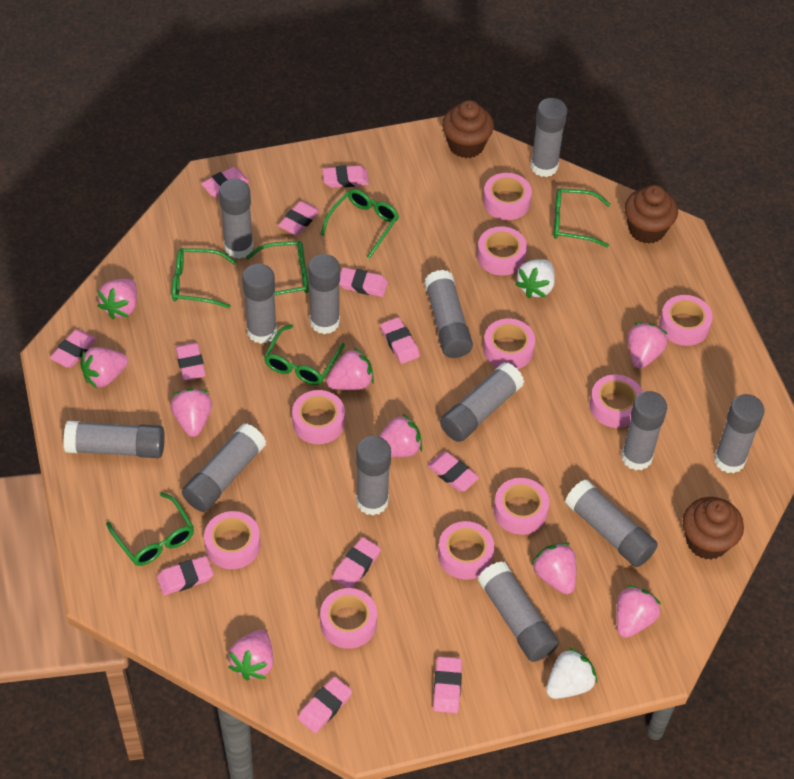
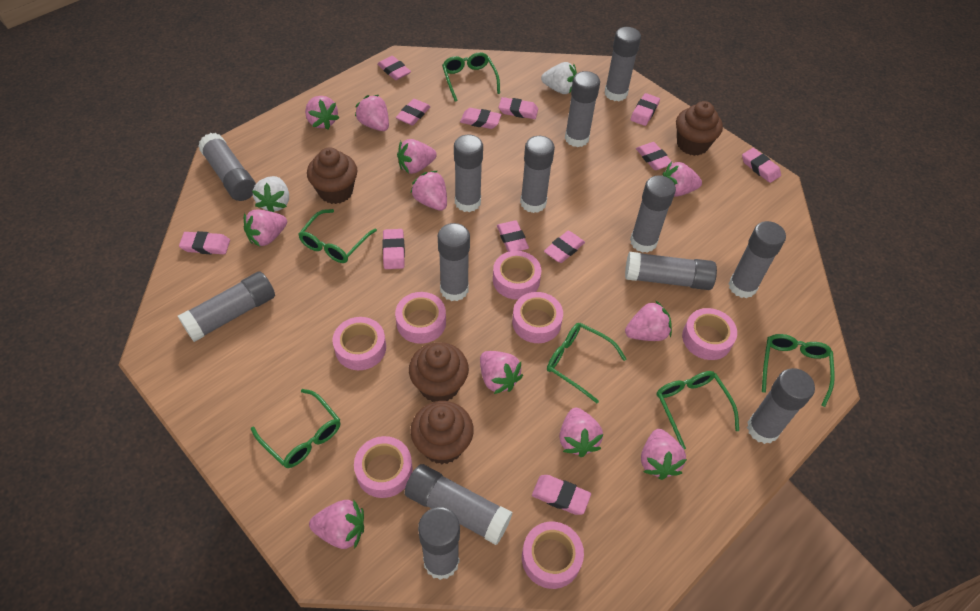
brown cupcake: [442,100,494,158] [624,185,678,244] [683,497,744,560] = 3 -> [307,147,357,204] [409,342,469,402] [410,401,474,464] [676,101,723,156] = 4
pink strawberry: [81,347,128,389] [98,279,137,319] [171,388,212,437] [229,630,273,680] [326,348,374,390] [379,414,422,457] [532,543,576,594] [616,585,661,638] [628,322,668,369] = 9 -> [244,209,287,247] [305,96,339,130] [309,499,364,549] [355,95,389,131] [397,139,437,174] [411,171,447,211] [480,351,523,394] [559,408,603,457] [625,300,672,341] [641,429,687,480] [662,161,702,197] = 11
pink tape: [204,511,260,569] [292,390,345,444] [320,588,377,649] [438,521,494,580] [477,226,527,276] [483,173,532,220] [483,318,535,369] [494,478,549,535] [589,374,643,428] [660,295,712,346] = 10 -> [333,317,386,370] [354,436,413,498] [395,292,446,344] [493,251,541,300] [512,292,563,343] [522,522,584,589] [682,308,737,360] = 7

